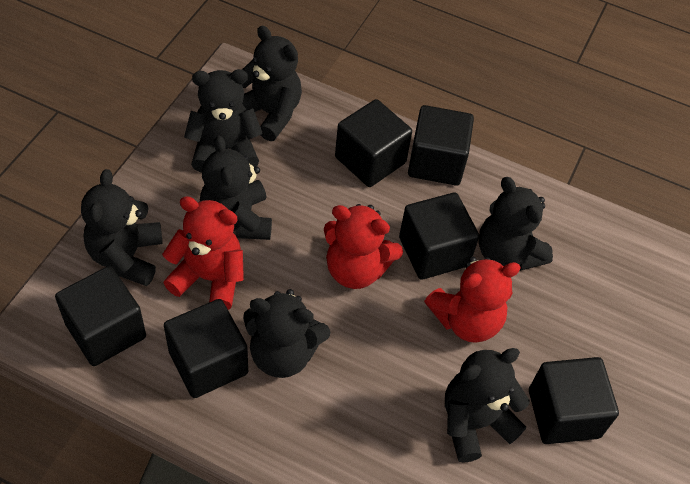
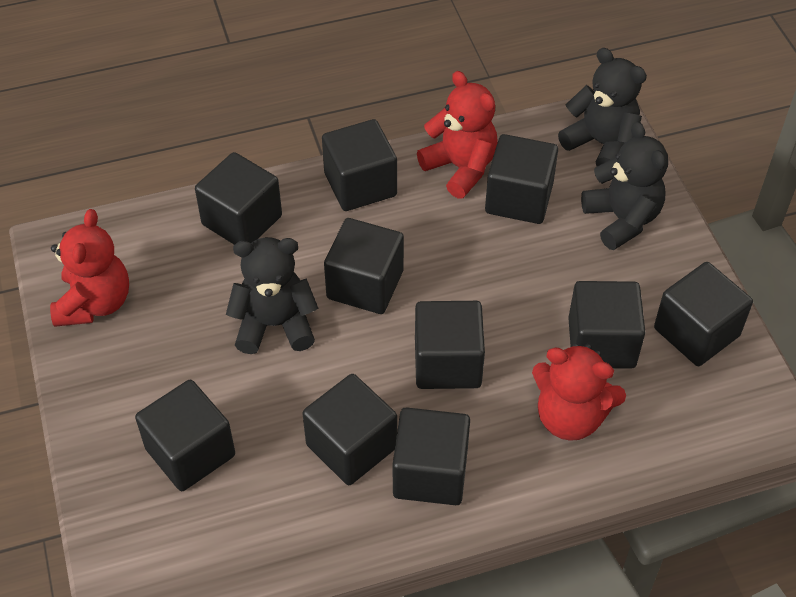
black cube: [55,266,146,366] [164,299,248,398] [335,99,412,187] [399,193,479,280] [408,105,474,186] [529,357,619,444] = 6 -> [135,380,235,491] [195,152,282,245] [302,374,397,485] [322,119,397,211] [324,218,404,314] [393,407,470,505] [415,301,485,389] [485,134,558,224] [568,281,646,369] [654,262,753,366] = 10
black teddy bear: [81,169,162,286] [184,69,263,172] [200,136,272,240] [242,26,302,141] [243,289,330,378] [445,348,529,463] [478,177,553,271] = 7 -> [226,237,318,354] [558,48,647,166] [581,121,668,250] = 3

